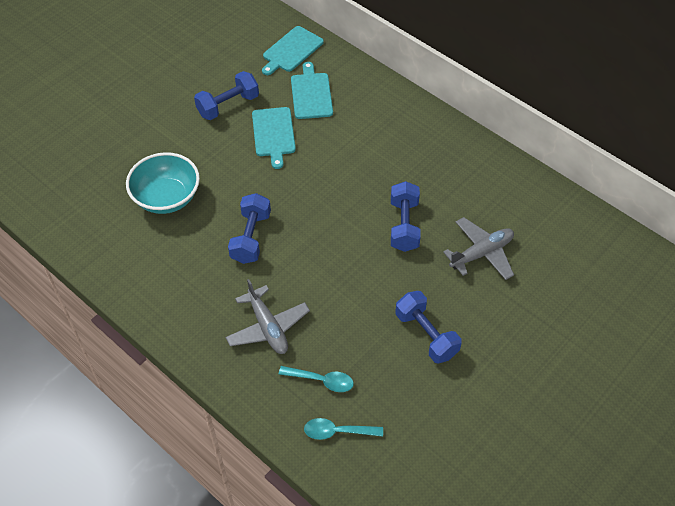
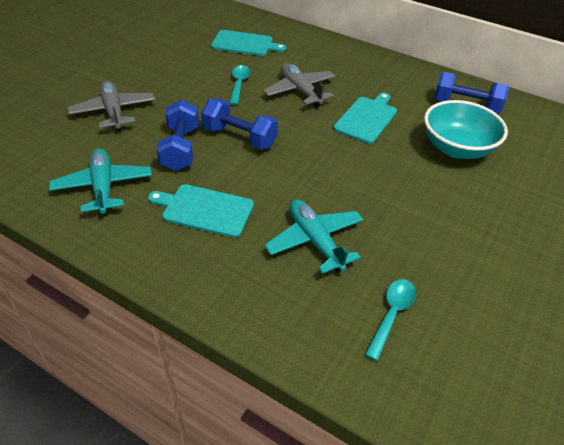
blue dumbbell: [194,71,259,120] [228,193,271,264] [391,181,421,252] [395,291,462,364] = 4 -> [157,100,199,171] [201,98,278,150] [434,72,509,113] = 3
turquoise plane: none = 0 -> [49,148,152,215] [265,199,363,274] = 2

